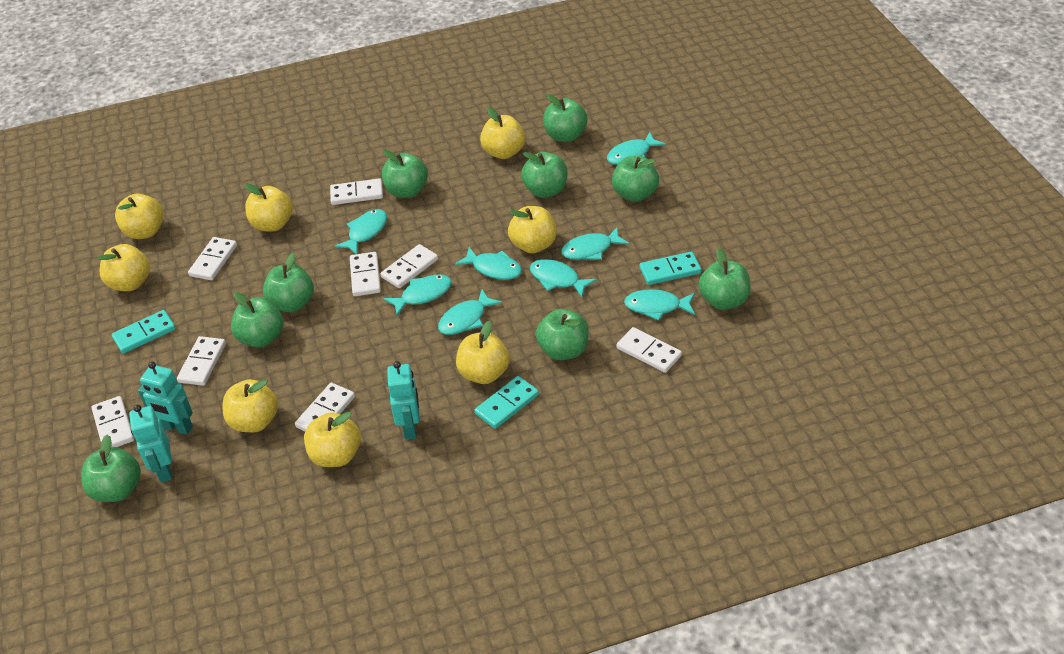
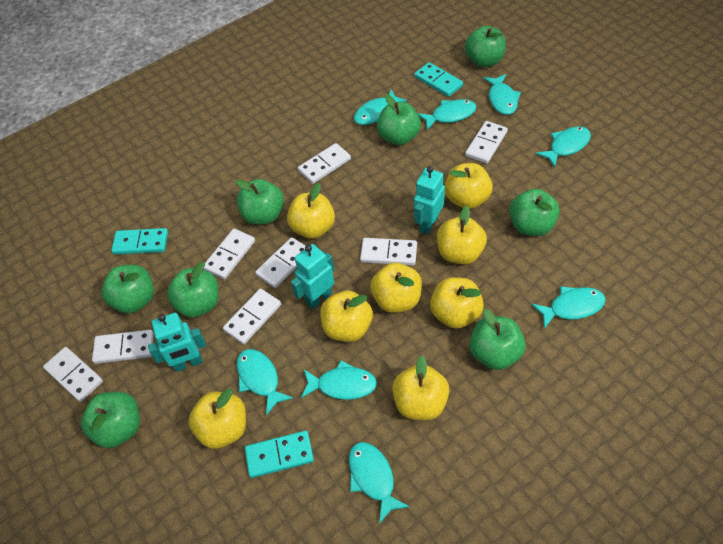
green apple: [81,435,141,502] [231,292,283,347] [263,253,314,312] [382,150,428,198] [521,152,568,198] [536,309,589,360] [543,94,588,142] [612,156,659,202] [698,248,751,310] = 9 -> [81,392,140,448] [102,265,154,313] [167,262,219,318] [235,179,284,225] [377,94,421,145] [465,26,506,67] [469,309,526,370] [509,189,560,236] = 8

